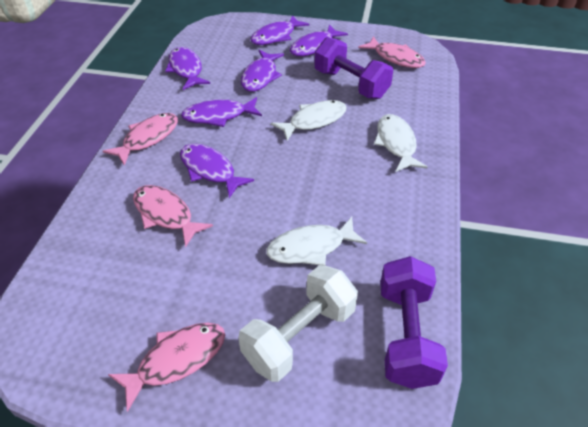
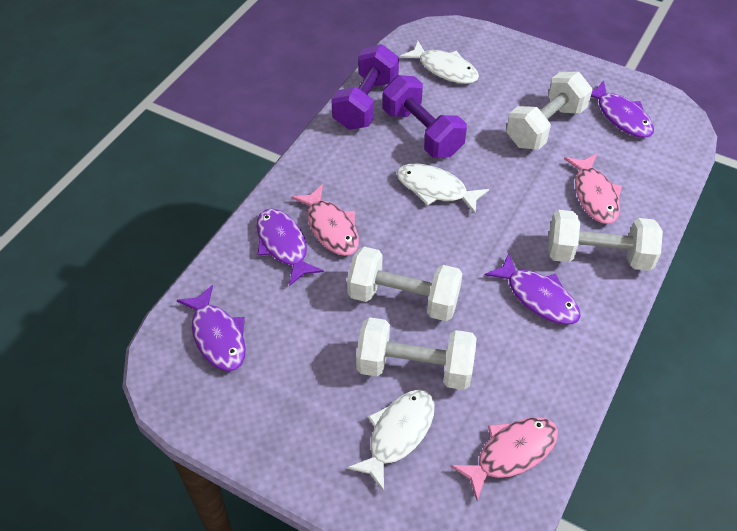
pink fish: [103,113,178,166] [108,323,225,412] [133,185,213,248] [358,36,426,68] = 4 -> [291,184,359,256] [450,417,558,501] [564,154,622,224] = 3
purple fish: [165,47,210,90] [180,144,254,198] [181,97,262,127] [241,50,284,92] [251,15,309,45] [290,24,348,56] = 6 -> [177,285,246,371] [257,209,324,286] [485,253,581,324] [591,81,654,138] = 4
white dumbbell: [238,265,358,382] = 1 -> [347,247,463,321] [356,317,477,390] [506,72,592,150] [548,210,663,271] = 4

